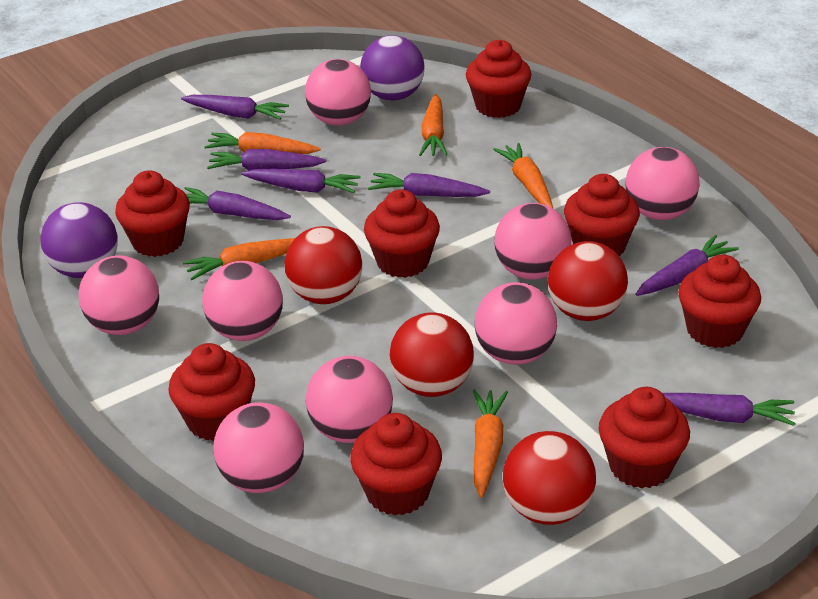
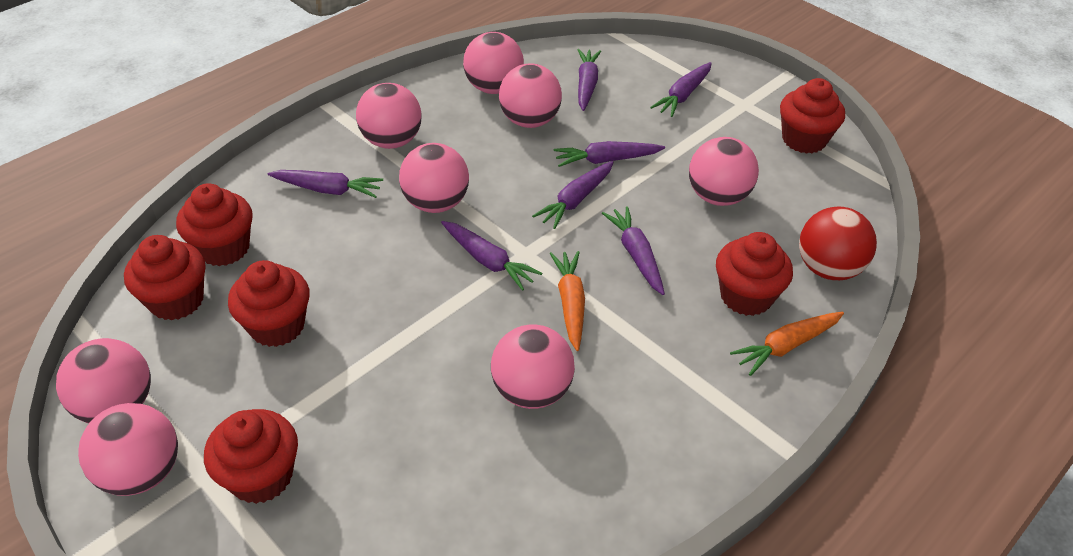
orange carrot: [183,238,295,280] [204,132,320,154] [419,94,448,156] [473,389,508,498] [493,143,553,208] = 5 -> [550,251,585,351] [730,312,844,376] = 2
purple ball: [40,202,118,278] [360,35,425,100] = 2 -> none = 0
red ball: [285,226,362,304] [389,312,474,397] [503,431,596,525] [548,241,628,321] = 4 -> [799,207,877,280] = 1
red cupcake: [115,170,190,257] [168,343,255,441] [350,413,442,515] [364,189,440,278] [466,40,531,118] [564,174,640,256] [599,387,690,488] [678,255,761,348] = 8 -> [124,235,205,321] [176,183,252,266] [204,409,298,504] [228,260,310,347] [716,232,793,316] [780,78,845,154] = 6

